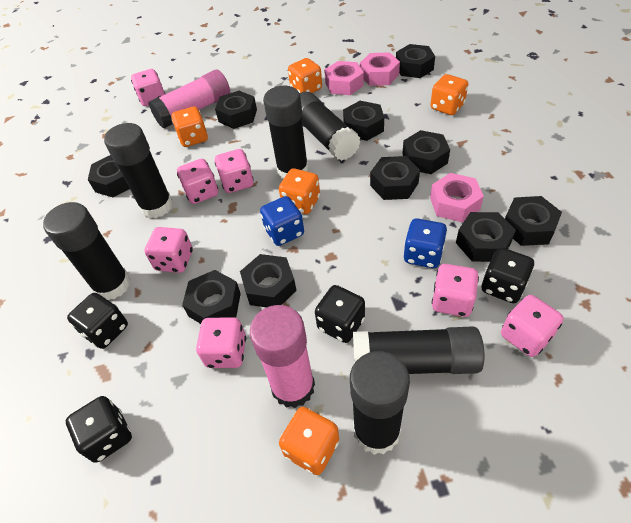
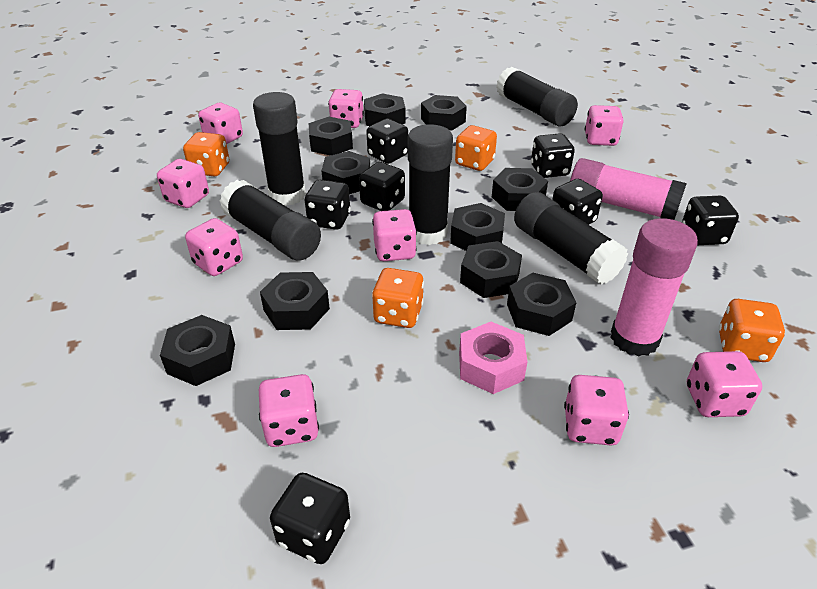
black dice: [66,396,132,463] [67,293,128,349] [315,285,365,343] [482,248,534,303] = 4 -> [270,473,350,564] [305,180,351,230] [359,162,405,211] [366,119,408,164] [531,133,575,178] [552,179,603,225] [682,196,739,245] = 7
black glue stick: [43,202,131,300] [104,123,173,218] [263,86,309,179] [300,92,360,161] [350,351,410,455] [353,326,484,374] = 6 -> [220,180,321,260] [253,92,306,206] [408,124,453,245] [496,67,578,126] [514,192,628,285] = 5
blue dice: [260,196,304,246] [404,218,447,268] = 2 -> none = 0
orange dice: [172,106,208,147] [279,168,320,214] [279,407,339,475] [288,58,322,93] [430,74,468,115] = 5 -> [183,132,229,176] [372,268,424,328] [455,125,497,171] [719,299,785,362] = 4
pink dice: [131,69,165,106] [144,227,193,273] [177,159,218,204] [196,318,246,368] [215,149,254,193] [432,264,479,317] [501,295,564,357] = 7 -> [157,159,209,208] [185,218,243,276] [198,103,243,144] [259,374,319,447] [328,89,364,128] [372,209,417,261] [564,375,629,446] [585,105,624,146] [687,351,762,417] = 9
pink nut: [324,61,364,95] [360,52,400,86] [430,173,484,222] = 3 -> [459,322,528,394] = 1

